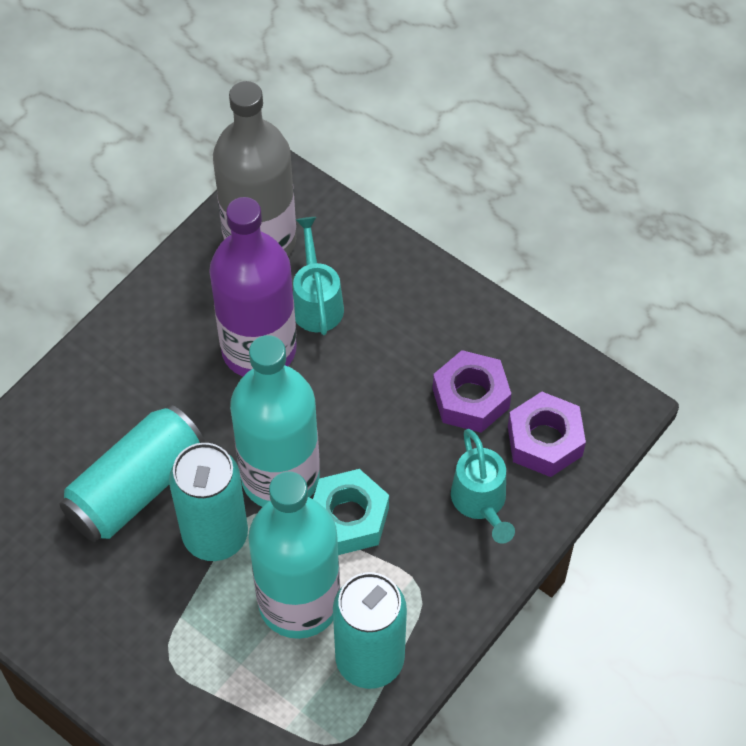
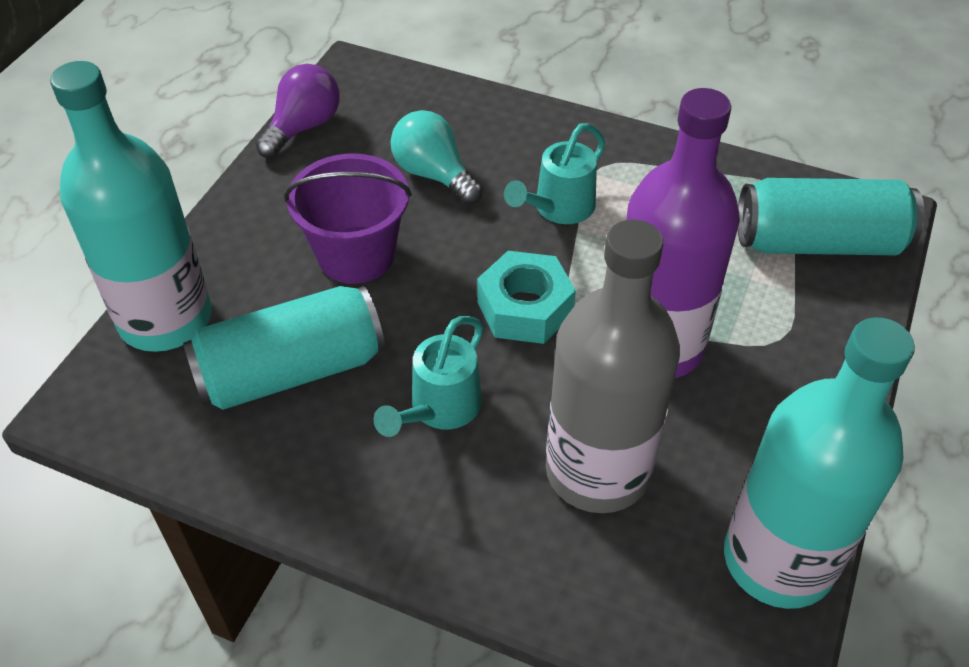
purple bucket: none = 0 -> [284,153,411,284] = 1
purple light bulb: none = 0 -> [255,64,340,158] = 1
purple nut: [433,350,511,433] [508,392,586,477] = 2 -> none = 0
turquoise can: [59,404,205,542] [169,443,248,561] [333,572,407,689] = 3 -> [183,286,385,410] [738,178,924,255] = 2
turquoise light bulb: none = 0 -> [391,110,483,205] = 1

